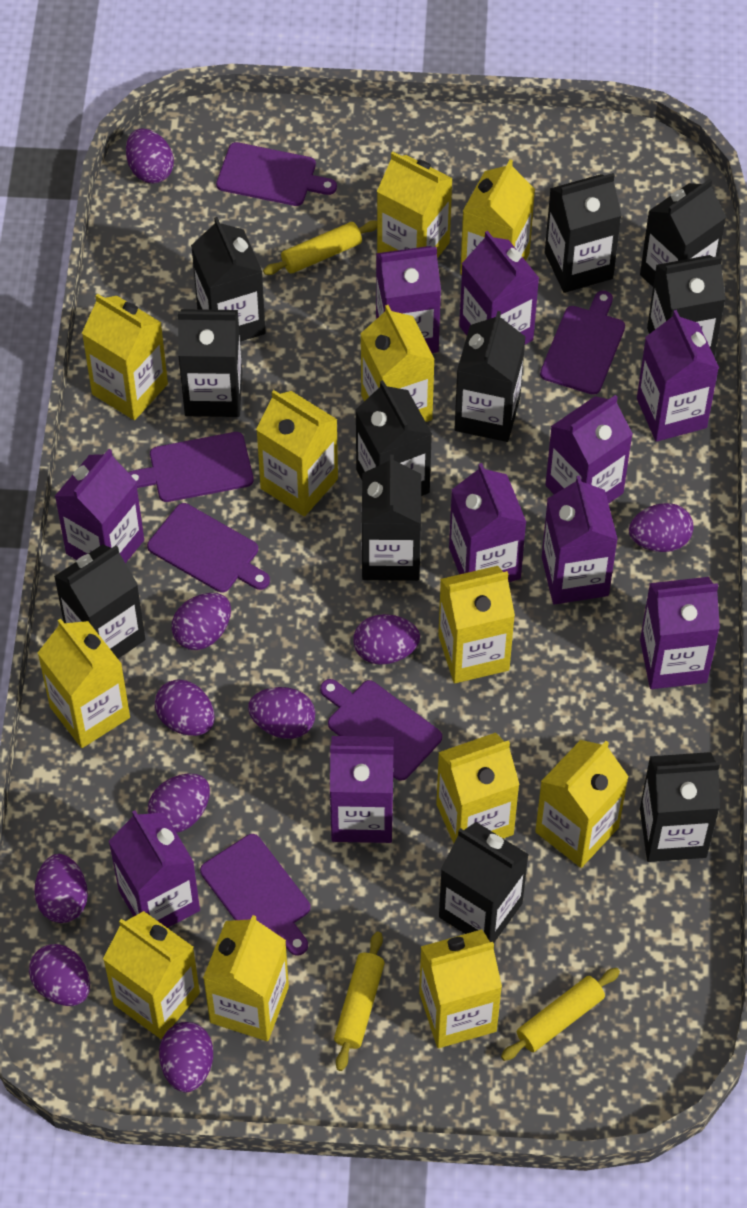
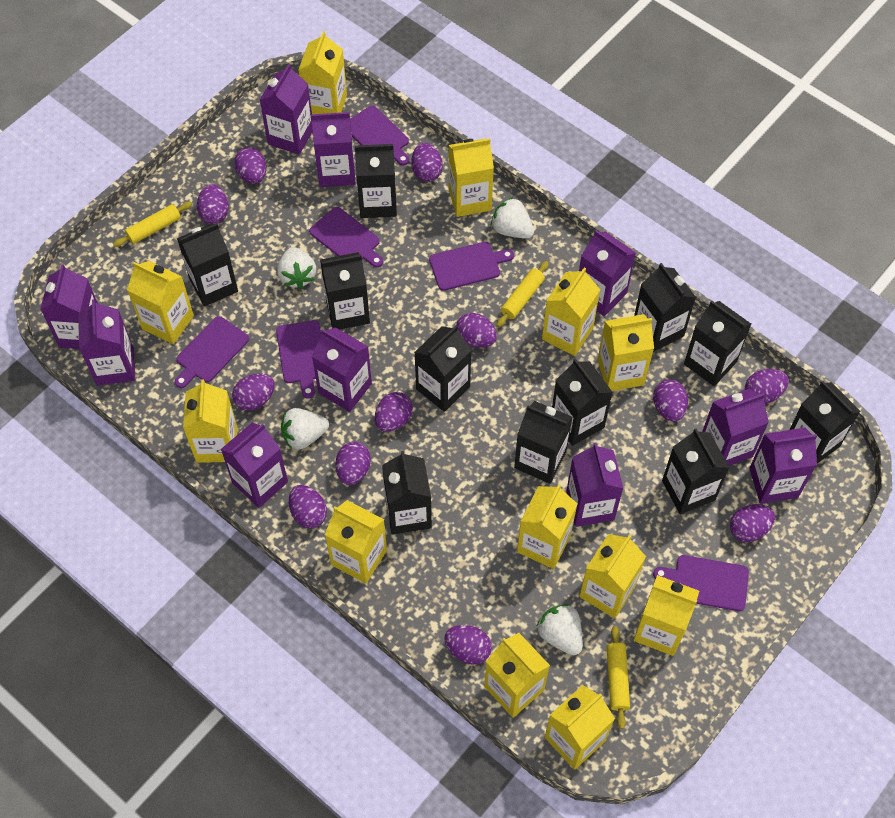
purple egg: [29,944,90,1006] [34,854,88,923] [126,128,174,184] [148,774,210,833] [155,679,215,736] [159,1022,213,1092] [172,593,231,650] [248,687,315,739] [353,614,420,665] [629,503,694,552] = 10 -> [197,184,229,224] [232,374,275,411] [234,147,266,184] [289,485,327,528] [336,442,371,485] [375,392,413,432] [412,143,443,182] [444,625,492,665] [456,313,497,348] [653,379,688,422] [730,504,775,542] [745,369,789,404] = 12
white strawberry: none = 0 -> [277,247,316,289] [281,408,329,449] [491,197,534,239] [537,604,583,655] = 4

